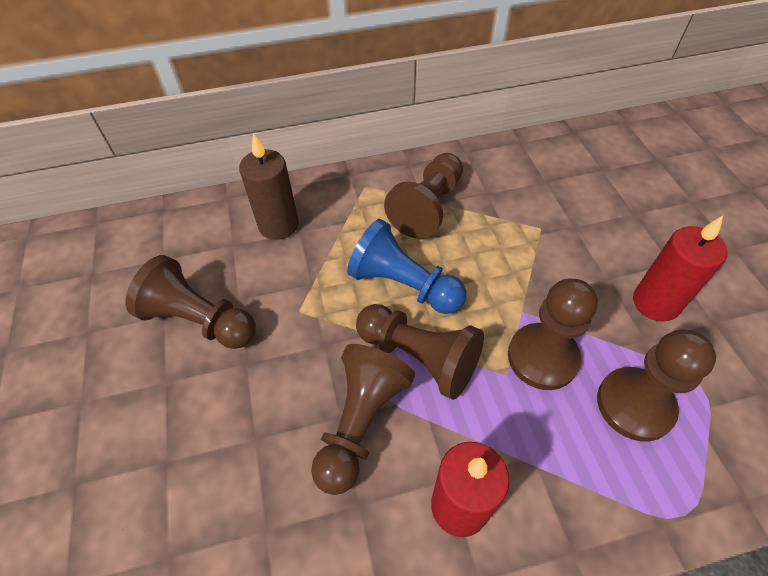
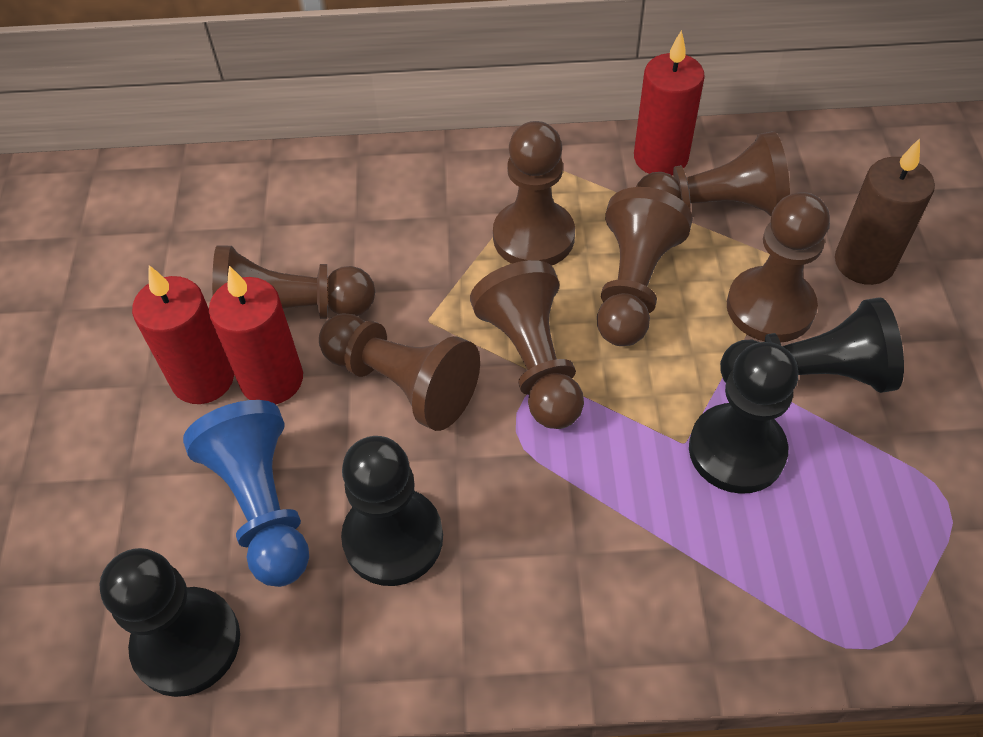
black pawn: none = 0 -> [100,548,240,697] [341,436,443,586] [689,342,798,494] [720,298,904,393] = 4
brown pawn: [125,255,256,349] [311,344,415,495] [356,304,484,400] [384,153,463,239] [508,279,598,390] [597,329,716,442] = 6 -> [212,245,375,319] [319,313,480,431] [470,260,584,429] [493,121,575,266] [597,187,693,346] [636,131,790,216] [727,192,830,343] = 7
red candle: [431,442,509,537] [633,216,728,322] = 2 -> [132,265,234,404] [209,266,303,404] [634,30,704,175] = 3

